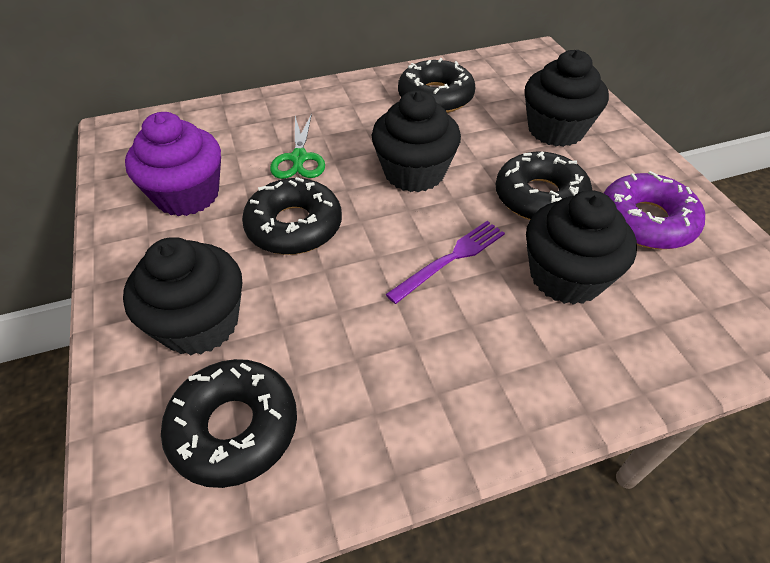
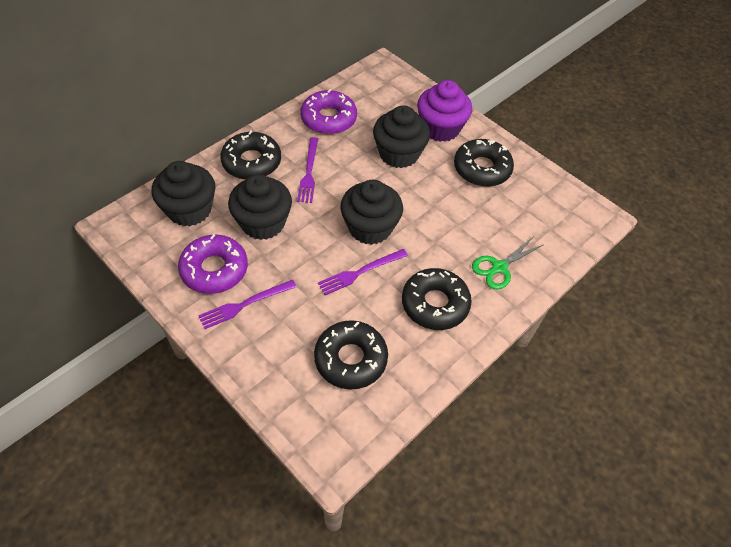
purple donut: [604,171,705,249] = 1 -> [178,234,248,294] [301,89,357,134] = 2
purple fork: [386,221,505,304] = 1 -> [198,280,297,329] [297,137,318,203] [318,249,408,295] = 3

